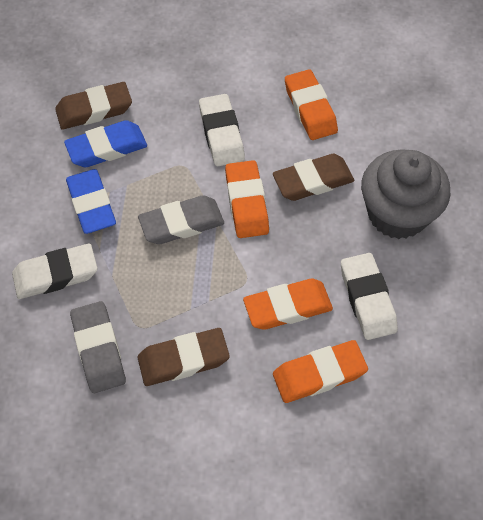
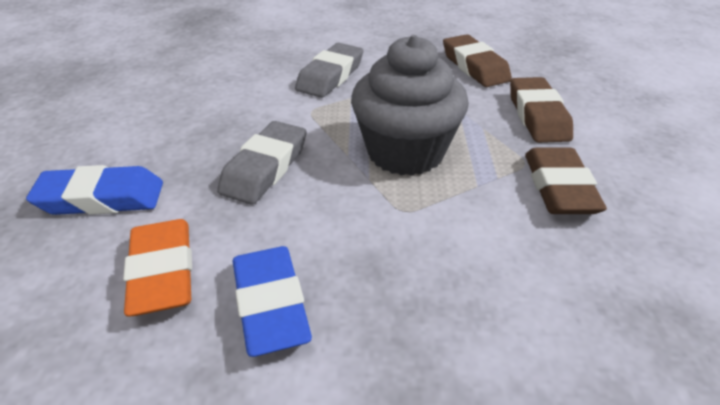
orange eraser: [225,160,269,238] [243,279,333,330] [273,340,368,403] [285,70,338,140] = 4 -> [123,219,192,316] = 1
white eraser: [12,244,98,299] [199,94,245,166] [341,253,398,340] = 3 -> none = 0

